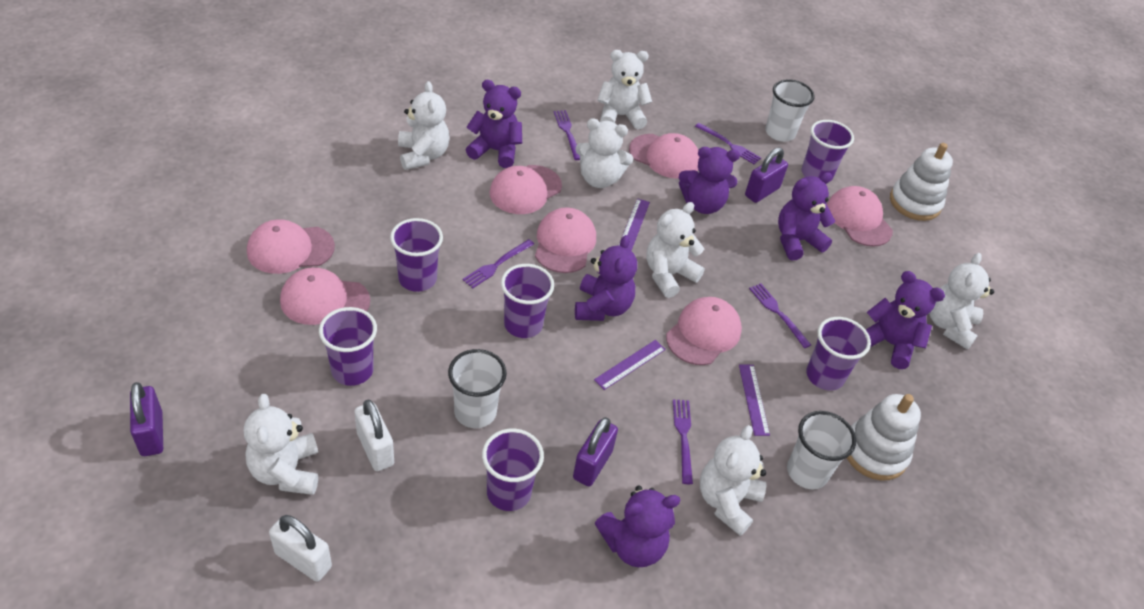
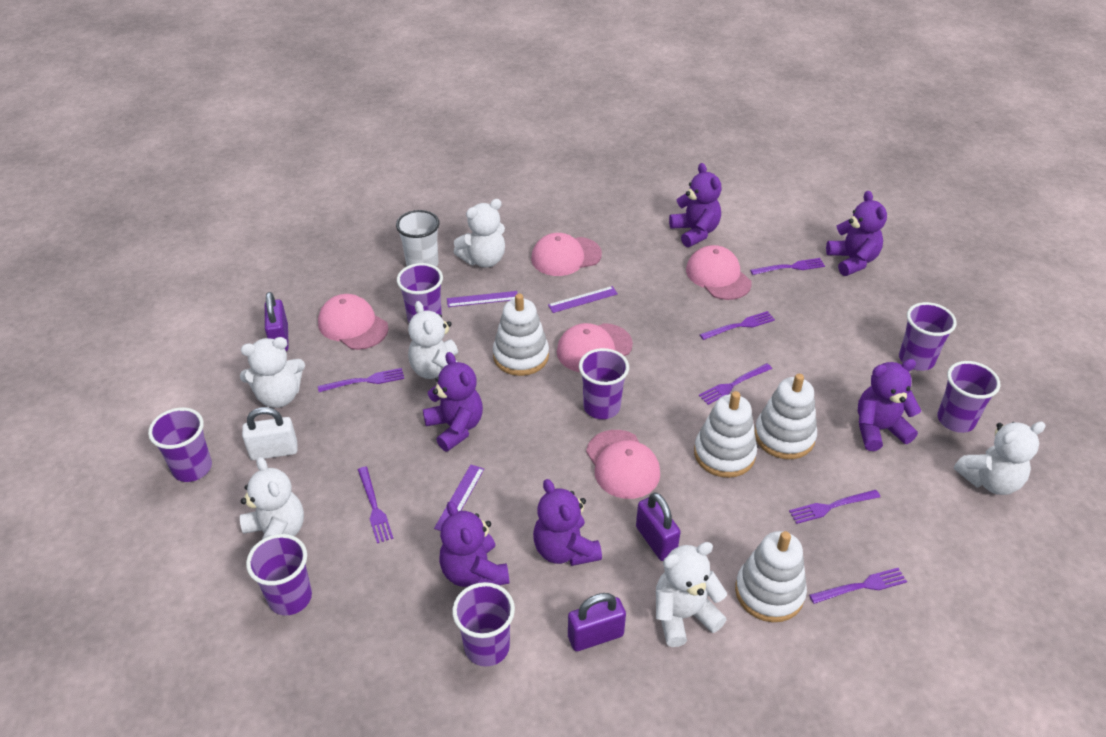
pink cap: [247,219,335,274] [280,267,370,325] [490,165,562,214] [535,207,596,273] [629,133,700,179] [666,297,742,365] [827,186,893,247] = 7 -> [318,294,389,350] [531,233,602,276] [557,323,633,372] [586,430,660,499] [686,245,752,300] = 5
purple cup: [319,307,377,386] [390,218,443,292] [482,429,544,511] [501,264,554,338] [802,120,854,180] [806,317,871,391] = 6 -> [148,408,212,482] [246,534,312,615] [397,263,443,322] [452,582,515,666] [579,348,629,419] [899,302,957,371] [937,361,1000,433] = 7
purple fork: [463,239,534,288] [554,110,580,160] [673,399,693,484] [695,123,761,164] [749,283,811,348] = 5 -> [318,368,404,392] [358,467,393,543] [699,363,772,405] [700,311,775,340] [750,258,825,275] [789,490,880,524] [809,568,907,604] = 7
white cup: [448,349,507,428] [765,79,815,142] [787,411,856,490] = 3 -> [396,210,440,267] = 1
white padlock: [269,515,332,582] [354,399,394,471] = 2 -> [242,407,298,460] = 1
white stacking toy: [847,394,921,481] [890,143,953,221] = 2 -> [493,293,549,376] [694,391,757,478] [735,531,807,622] [755,374,817,459] = 4
white teddy bear: [244,394,318,495] [398,81,449,170] [575,118,633,188] [597,50,652,129] [646,202,705,298] [700,425,767,536] [929,253,994,349] = 7 -> [240,337,305,408] [240,457,304,551] [408,301,465,379] [454,199,505,268] [656,542,727,647] [954,421,1046,495] = 6

